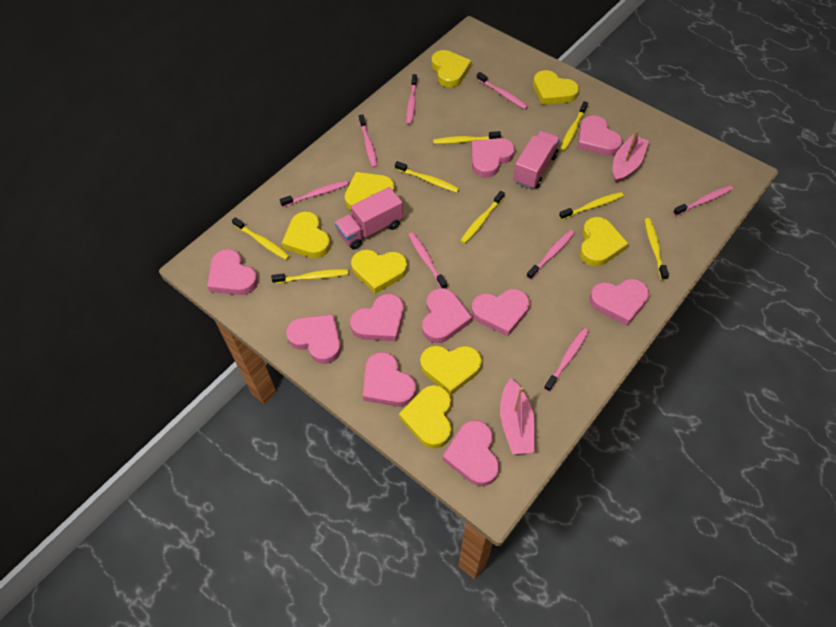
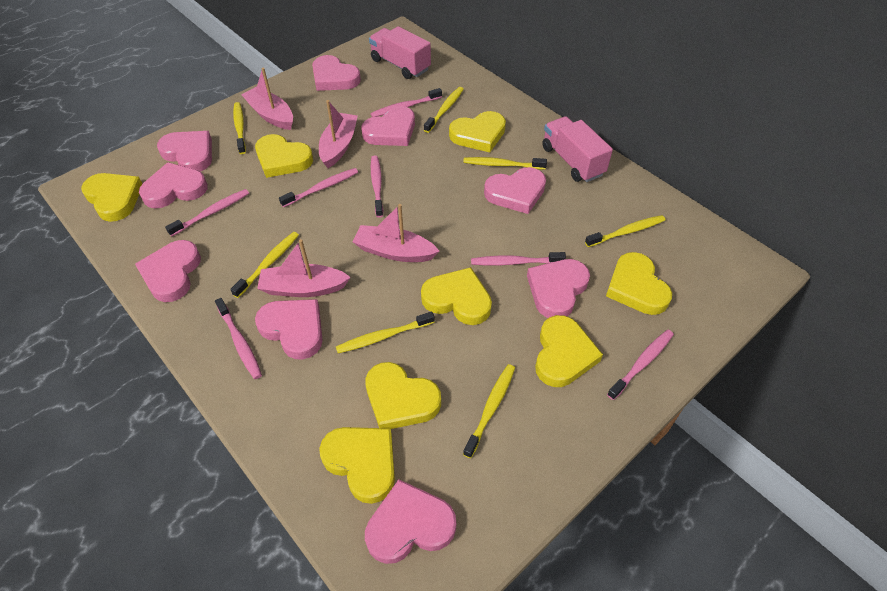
pink boat: [500,378,535,454] [613,130,649,183] = 2 -> [241,68,293,130] [257,239,351,297] [319,100,358,168] [353,204,439,262] = 4
pink heart: [207,249,258,295] [286,314,341,364] [350,294,404,341] [363,352,416,407] [422,288,472,343] [442,420,499,486] [471,138,515,178] [471,289,530,336] [577,115,622,156] [589,279,649,326] = 10 -> [135,240,201,302] [139,162,208,208] [157,131,212,172] [255,299,323,360] [312,55,361,91] [361,106,415,146] [365,479,456,564] [484,167,546,214] [527,259,590,318] = 9
pink toothbrush: [279,180,349,207] [359,114,378,168] [406,74,417,125] [408,232,447,289] [477,72,528,109] [526,230,575,280] [544,328,589,392] [673,185,733,216] = 8 -> [165,189,249,237] [215,298,262,379] [279,168,358,207] [370,88,442,117] [371,155,383,218] [471,252,566,266] [607,330,674,400] = 7
yellow toothbrush: [232,217,290,260] [271,269,349,284] [395,161,459,193] [433,131,501,144] [460,191,505,244] [559,192,624,220] [560,101,588,151] [645,218,669,280] = 8 -> [230,232,299,298] [233,102,246,154] [336,311,435,353] [424,87,464,133] [463,157,547,169] [463,364,515,458] [585,215,665,247] = 7

